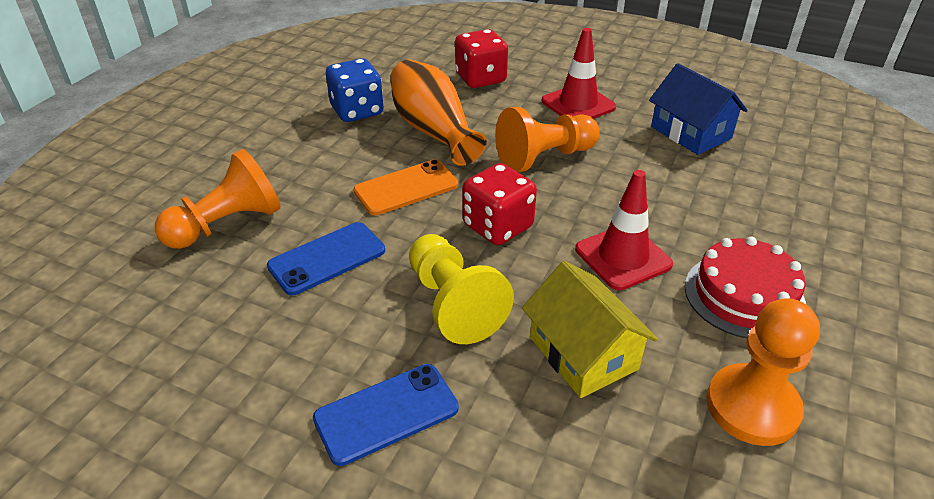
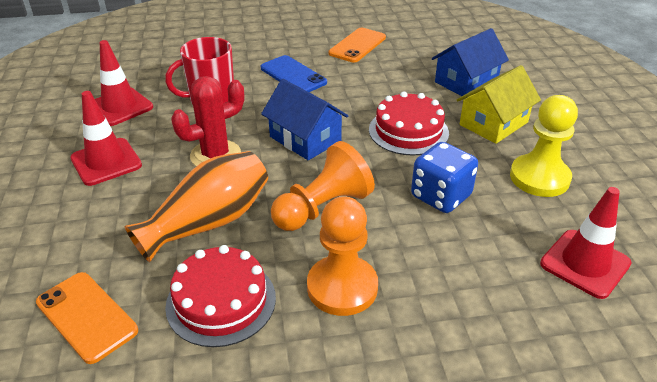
blue house: [649,63,748,155] = 1 -> [261,79,348,160] [432,28,509,96] = 2
blue phone: [267,222,385,295] [313,364,459,466] = 2 -> [261,55,327,92] = 1
orange pawn: [155,149,281,249] [495,107,600,172] [706,298,820,446] = 3 -> [271,141,375,231] [307,196,378,316] = 2
orange phone: [353,159,458,215] = 1 -> [36,272,138,364] [329,28,386,62] = 2
red cactus: none = 0 -> [171,76,244,166] = 1
red cake: [685,237,806,338] = 1 -> [165,245,276,347] [369,91,449,156] = 2
red dice: [455,29,508,88] [462,163,537,245] = 2 -> none = 0
red mug: none = 0 -> [165,37,234,105] = 1
red traffic cone: [542,28,616,119] [575,170,673,290] = 2 -> [70,91,142,186] [95,40,153,126] [540,187,632,299] = 3

